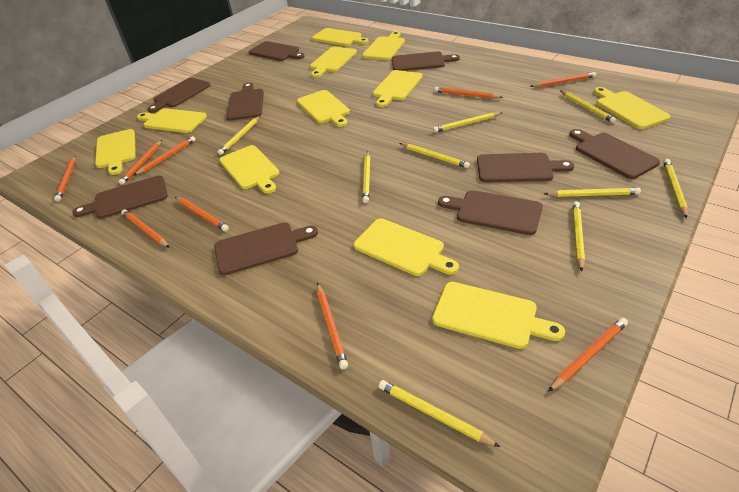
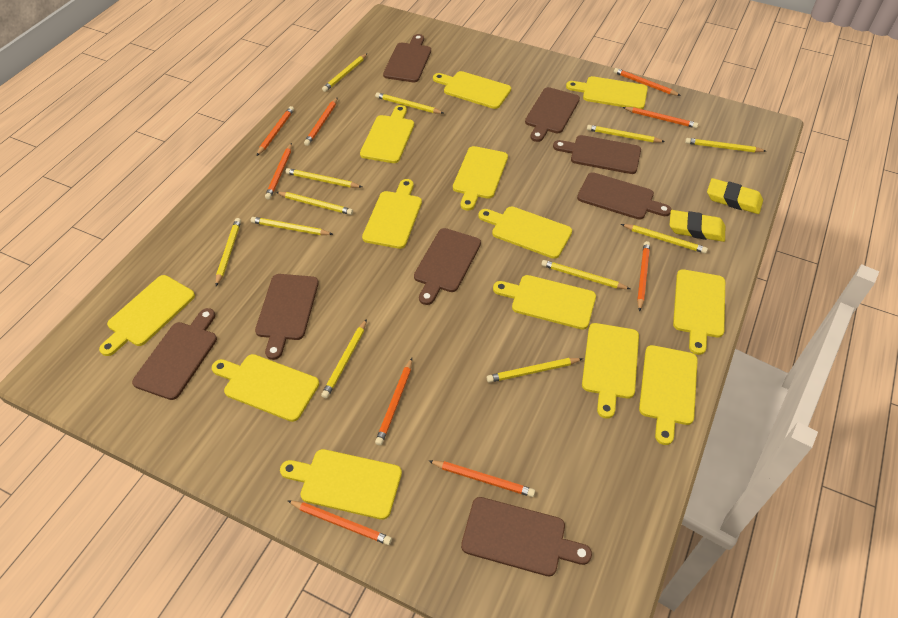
brown cutting board: [72,175,168,219] [147,78,210,113] [214,222,318,275] [226,83,264,121] [249,41,305,61] [392,52,460,71] [438,190,543,235] [477,153,574,182] [569,129,660,179] = 9 -> [132,308,217,400] [255,274,319,360] [383,34,431,82] [414,228,481,305] [461,497,592,576] [525,87,580,142] [553,135,641,174] [577,172,672,220] = 8
yellow cutting board: [95,129,136,175] [137,108,207,133] [220,145,280,194] [297,90,350,127] [310,47,357,78] [312,28,369,46] [354,218,459,276] [362,31,405,60] [373,70,422,107] [432,282,565,349] [594,87,671,129] = 11 -> [99,275,195,356] [212,354,319,422] [280,449,402,520] [360,105,414,163] [362,179,422,249] [433,71,511,109] [453,146,508,211] [478,207,572,259] [493,275,596,330] [566,76,648,109] [582,323,639,419] [639,345,698,445] [673,269,725,355] = 13
yellow eraser: none = 0 -> [670,210,725,242] [707,178,763,214] = 2
yellow pencil: [218,116,260,155] [362,152,370,203] [378,380,500,447] [399,143,470,168] [433,112,503,133] [544,188,641,197] [560,90,616,123] [573,201,585,272] [663,159,688,218] = 9 -> [216,218,241,286] [251,217,333,235] [276,192,353,215] [285,168,362,188] [321,319,367,398] [322,54,367,92] [375,92,443,114] [487,358,583,383] [541,260,630,289] [587,125,665,143] [621,224,708,254] [685,138,766,153] = 12

